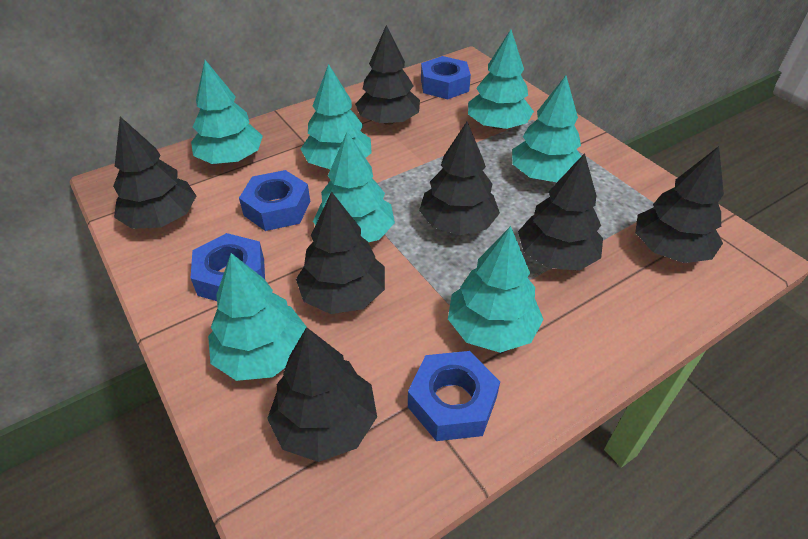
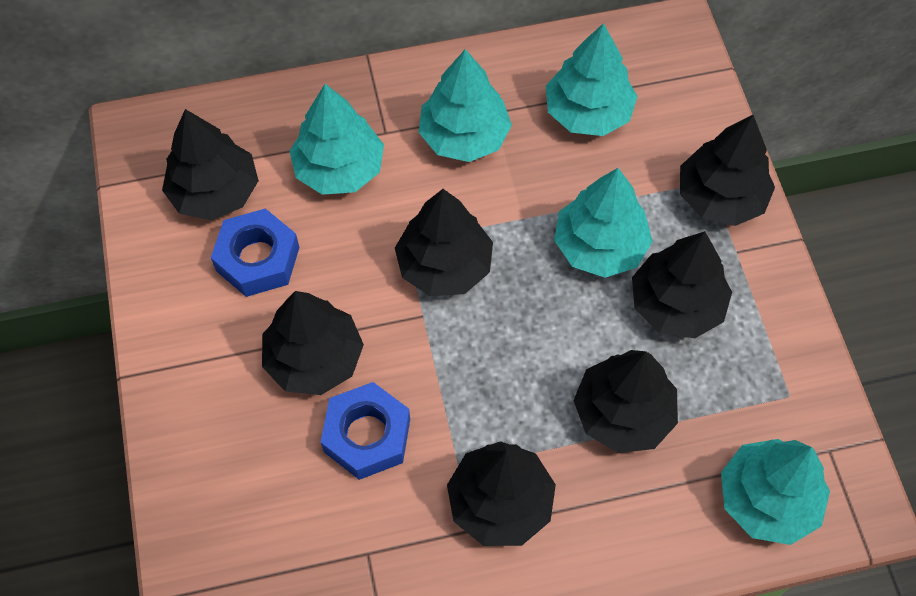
blue nut: [191,233,265,301] [239,170,310,231] [408,351,500,441] [421,56,471,99] = 4 -> [211,208,299,297] [321,382,410,480] = 2
turquoise tree: [191,60,263,164] [208,253,307,381] [301,64,372,169] [313,131,395,242] [448,226,544,353] [468,30,534,129] [512,76,581,182] = 7 -> [290,84,384,195] [419,49,512,162] [546,23,638,136] [554,168,653,278] [721,439,830,545] = 5

